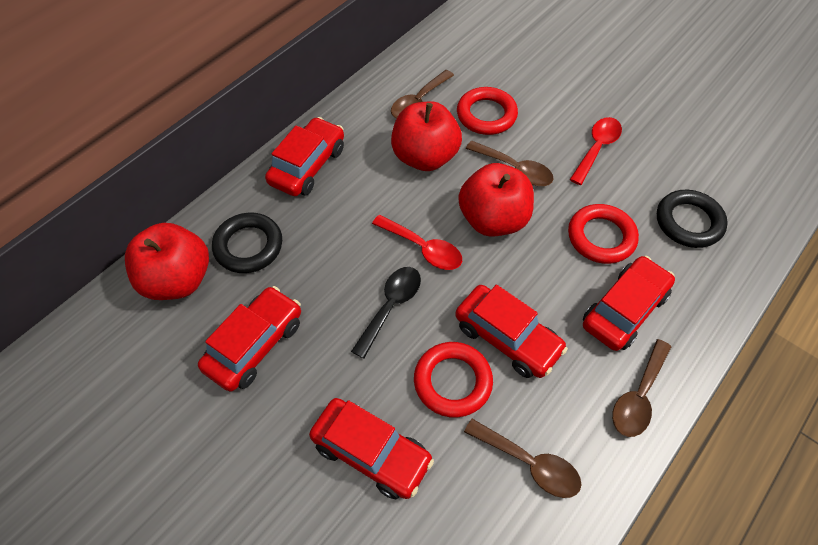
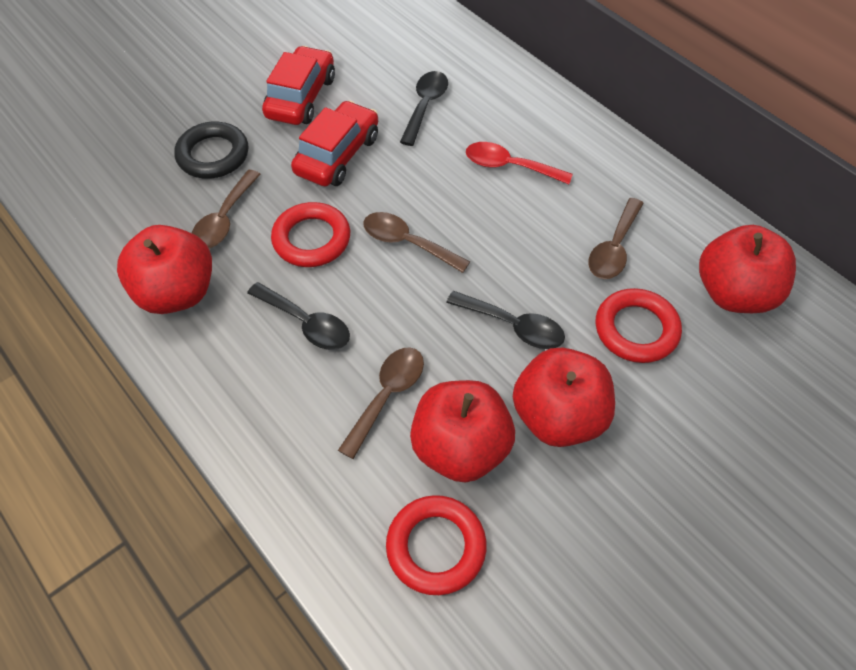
black ring: [212,213,282,273] [657,190,728,248] = 2 -> [174,122,249,179] = 1
black spoon: [351,267,421,359] = 1 -> [247,282,350,350] [400,71,448,146] [446,291,565,349] = 3
red apple: [125,223,209,300] [391,101,462,171] [458,163,534,237] = 3 -> [117,225,212,314] [410,380,515,483] [513,347,615,447] [699,225,796,313] = 4
red car: [198,286,301,392] [265,117,344,196] [309,398,434,500] [455,285,568,378] [583,256,675,351] = 5 -> [262,46,335,125] [291,100,378,186] = 2
red spoon: [372,215,462,270] [570,117,622,185] = 2 -> [466,142,573,184] = 1

